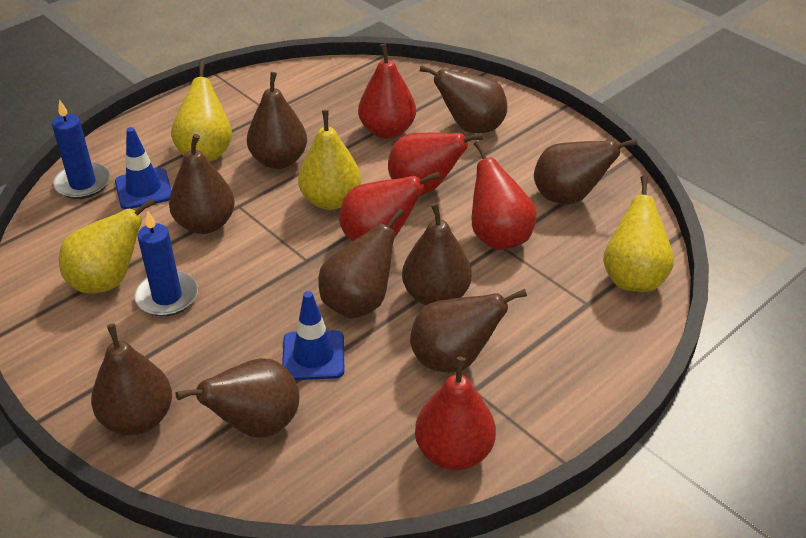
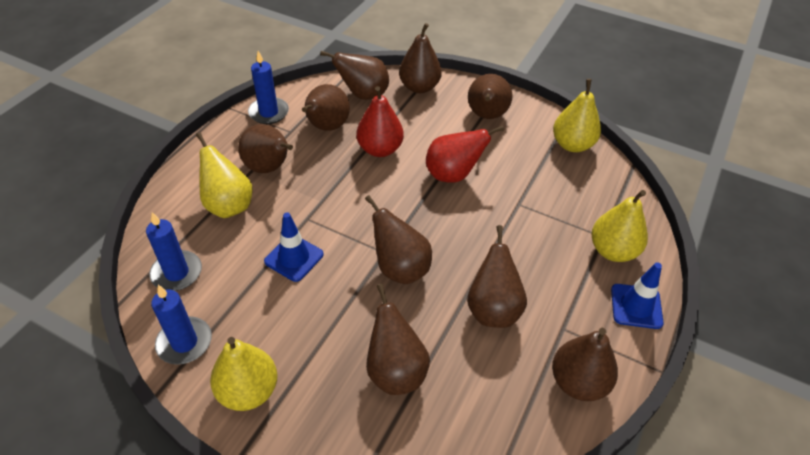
blue candle: [52,99,110,199] [134,211,198,316] = 2 -> [146,212,202,291] [151,285,212,365] [248,51,289,124] = 3
red pear: [339,171,440,241] [358,44,416,139] [388,133,484,194] [415,357,496,470] [472,141,537,250] = 5 -> [357,86,404,157] [426,125,504,183] = 2

